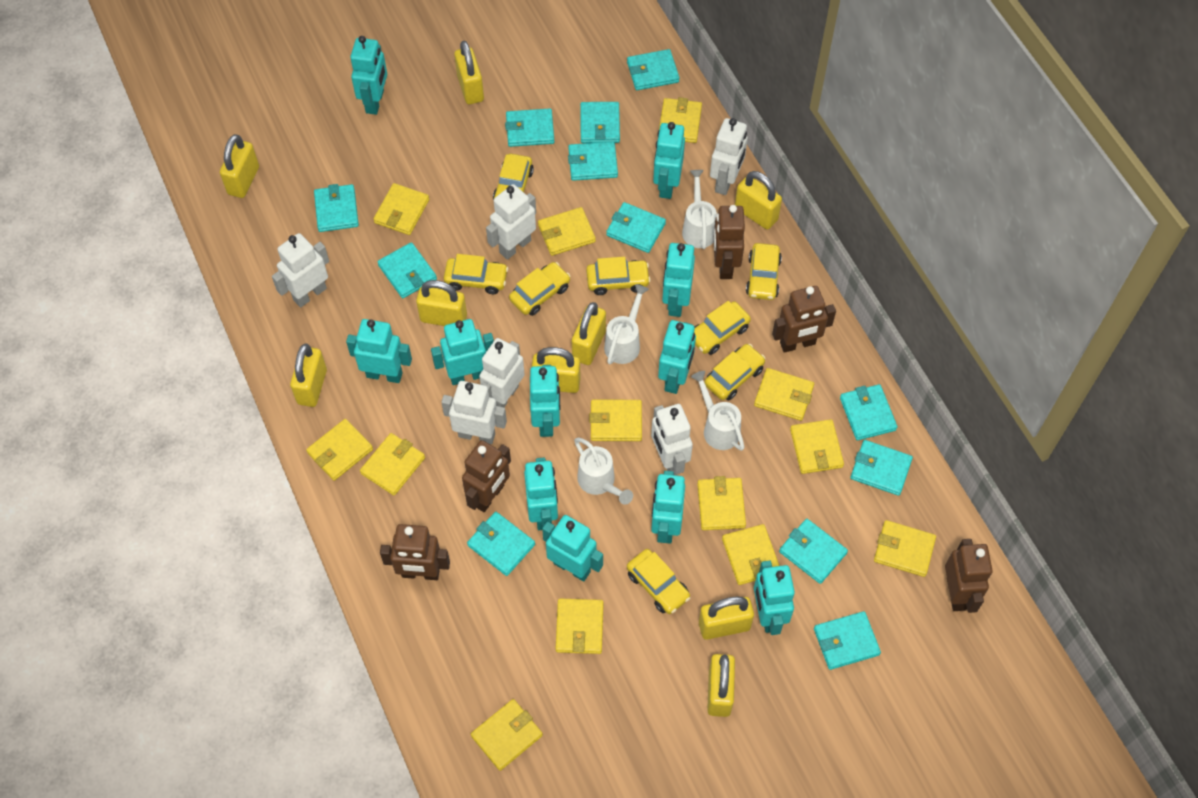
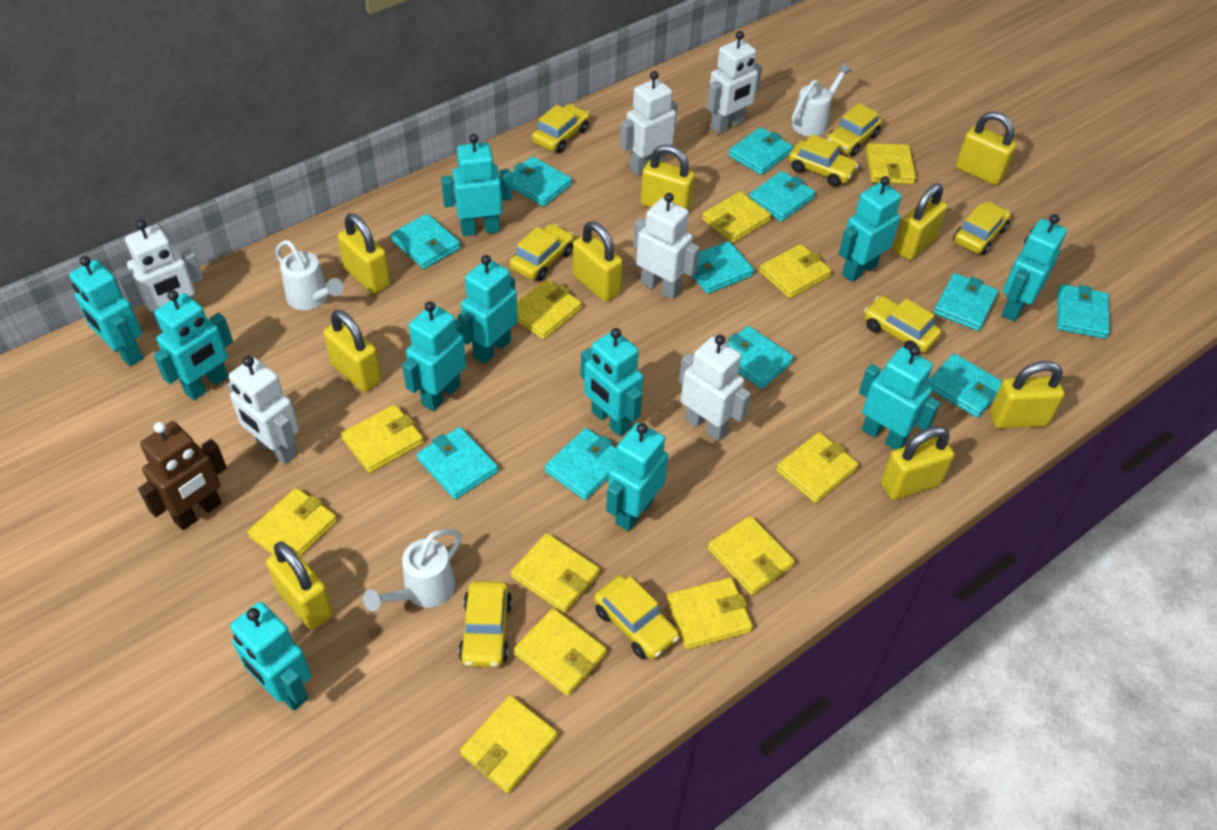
brown robot: [380,524,450,580] [462,440,511,512] [713,205,745,279] [772,286,836,353] [945,539,993,613] = 5 -> [138,421,227,530] = 1
turquoise wallet: [314,184,359,232] [377,242,437,298] [467,512,535,576] [505,108,554,147] [568,142,618,181] [580,102,620,143] [606,202,666,253] [627,49,680,90] [779,519,848,584] [814,611,881,670] [840,384,897,440] [850,440,913,496] = 12 -> [390,214,461,269] [417,427,498,499] [511,156,572,207] [545,428,616,500] [692,241,754,294] [727,326,794,389] [728,127,793,175] [749,171,815,222] [926,353,1003,418] [934,273,998,331] [1057,284,1110,339] = 11
white watering can: [574,438,633,505] [604,284,649,365] [682,170,717,249] [691,371,745,451] = 4 -> [275,240,344,310] [363,529,462,611] [792,63,852,137] = 3
yellow wallet: [306,419,373,481] [360,433,425,495] [374,183,429,235] [471,699,543,771] [538,207,596,256] [556,599,604,654] [589,400,642,441] [659,97,702,143] [697,476,746,530] [722,524,779,585] [754,368,814,421] [790,419,844,474] [874,520,936,577] = 13 -> [248,488,337,556] [341,404,424,473] [460,695,557,793] [511,533,600,613] [514,608,607,696] [517,280,582,340] [667,577,753,649] [702,191,771,243] [708,516,795,595] [759,244,832,299] [776,432,859,503] [866,143,916,184] = 12

